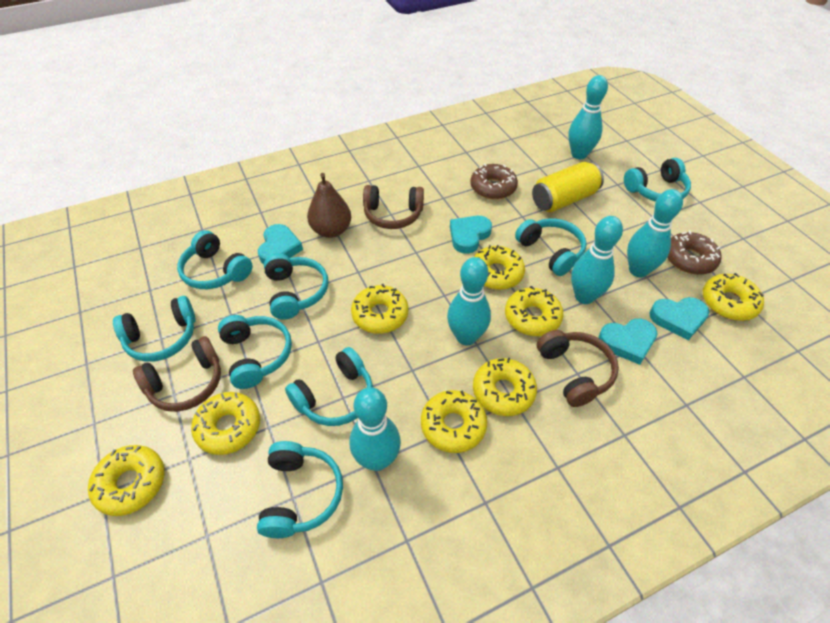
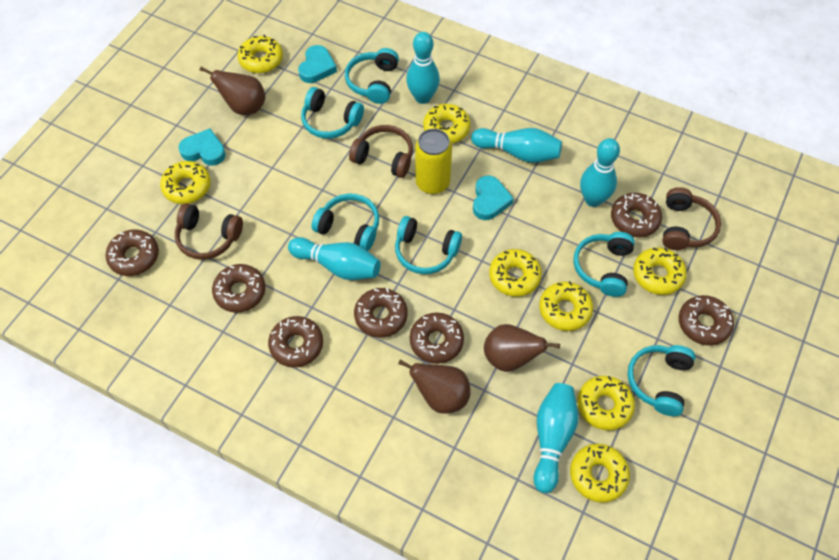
brown donut: [470,163,518,200] [667,231,721,275] = 2 -> [106,229,159,276] [212,264,266,313] [268,316,323,368] [354,288,408,338] [410,313,464,364] [611,193,662,237] [679,295,734,346] = 7
brown pear: [307,173,351,238] = 1 -> [200,67,265,115] [398,359,471,414] [484,324,560,372] = 3
turquoise headphones: [113,296,196,362] [177,230,253,289] [218,315,292,389] [257,441,343,538] [264,253,328,320] [285,347,373,426] [515,218,587,276] [624,158,691,202] = 8 -> [301,87,364,139] [311,194,379,251] [345,48,399,104] [395,216,462,274] [574,232,635,297] [627,345,695,416] = 6
turquoise heart: [258,224,303,264] [450,216,492,254] [598,318,657,365] [649,297,709,340] = 4 -> [178,129,226,165] [298,45,337,83] [473,176,514,220] = 3

